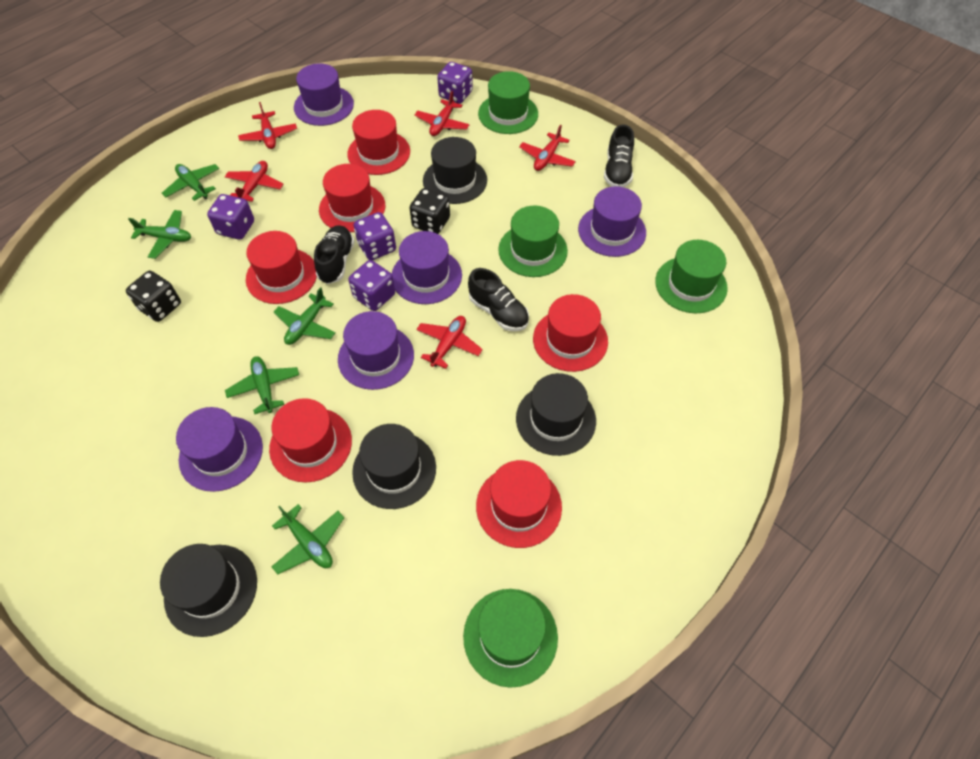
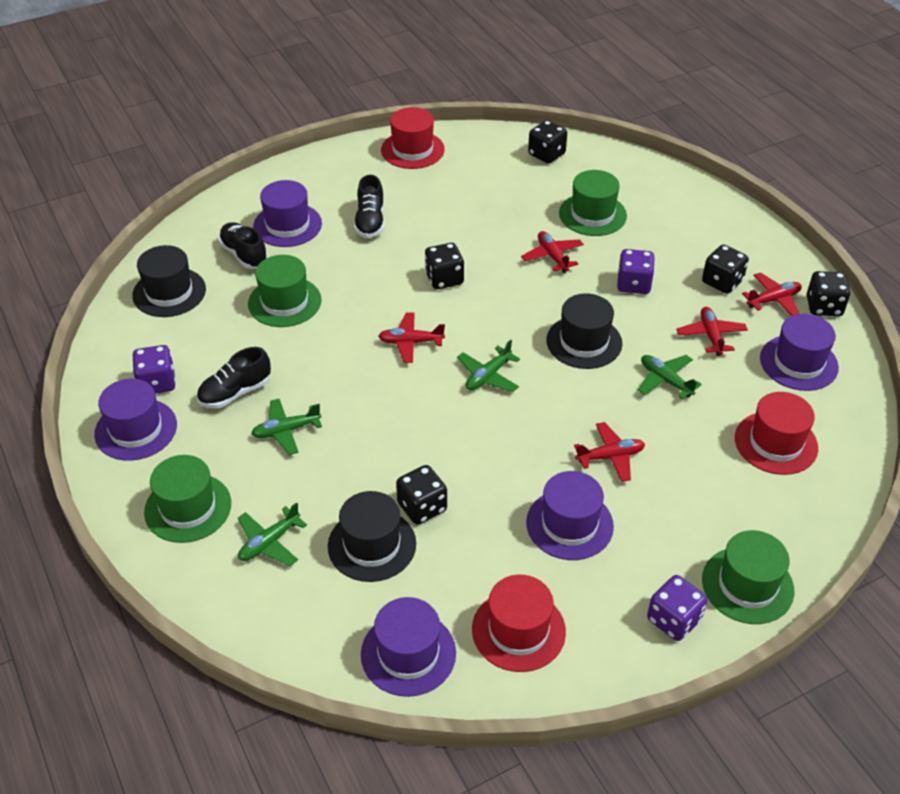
black dice: [126,271,181,322] [410,188,450,234] = 2 -> [396,465,447,525] [425,243,464,289] [528,120,567,164] [702,244,749,294] [807,271,850,316] = 5
black hat: [160,544,257,637] [352,424,436,509] [423,137,487,204] [516,373,596,456] = 4 -> [132,245,206,317] [328,491,416,582] [546,293,622,369] = 3
green plane: [128,210,191,259] [162,164,220,201] [225,356,299,414] [271,504,344,574] [274,287,336,345] = 5 -> [238,502,307,566] [251,399,322,455] [457,340,520,392] [638,355,702,399] = 4
purple dice: [207,194,254,240] [348,260,395,311] [354,212,396,260] [437,62,473,104] = 4 -> [133,345,176,394] [617,249,655,294] [647,575,707,641] = 3
red hat: [246,231,317,304] [269,398,352,482] [319,164,385,232] [347,110,410,175] [476,460,562,548] [533,294,608,372] = 6 -> [381,107,445,169] [472,575,566,672] [735,392,818,475] = 3

